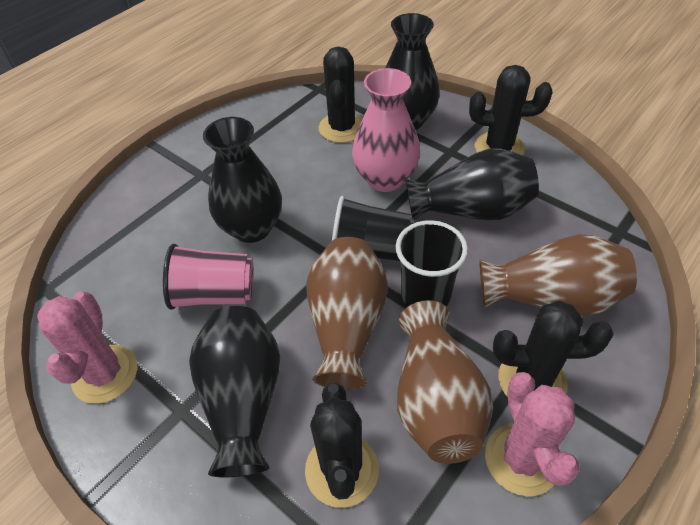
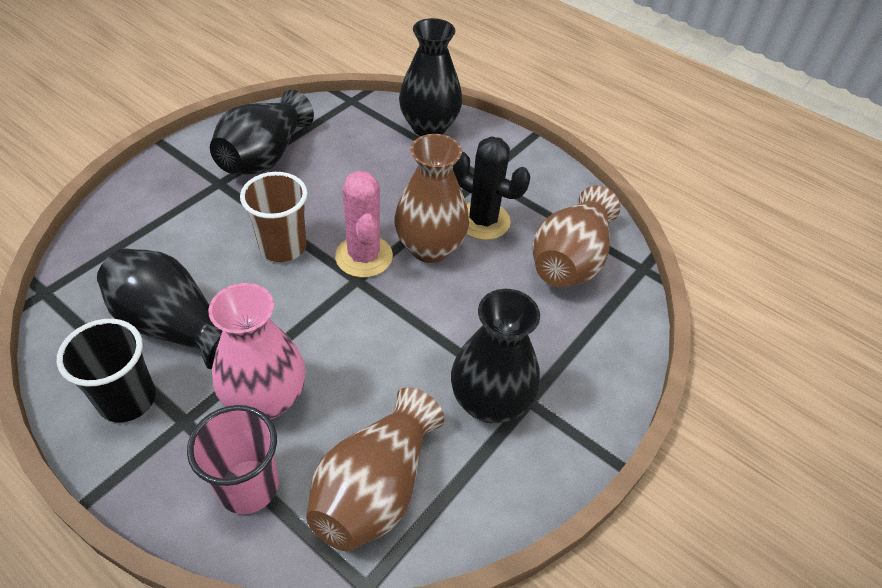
black cactus: [305,383,379,508] [319,46,362,143] [469,65,553,155] [493,301,614,396] = 4 -> [453,136,530,240] = 1
black cup: [332,196,414,261] [396,220,468,306] = 2 -> [57,319,156,423] = 1
brown cup: none = 0 -> [240,172,308,262] = 1
pink cactus: [37,291,137,404] [485,372,580,496] = 2 -> [335,171,393,278] = 1

